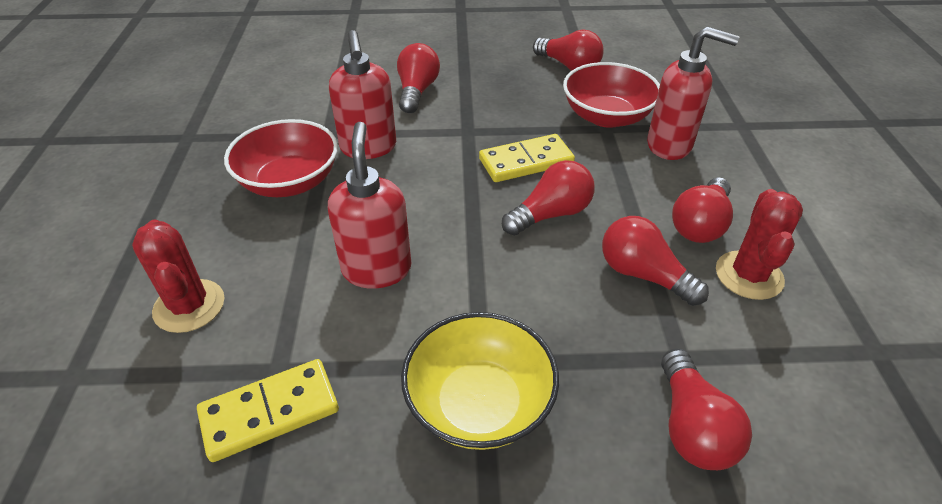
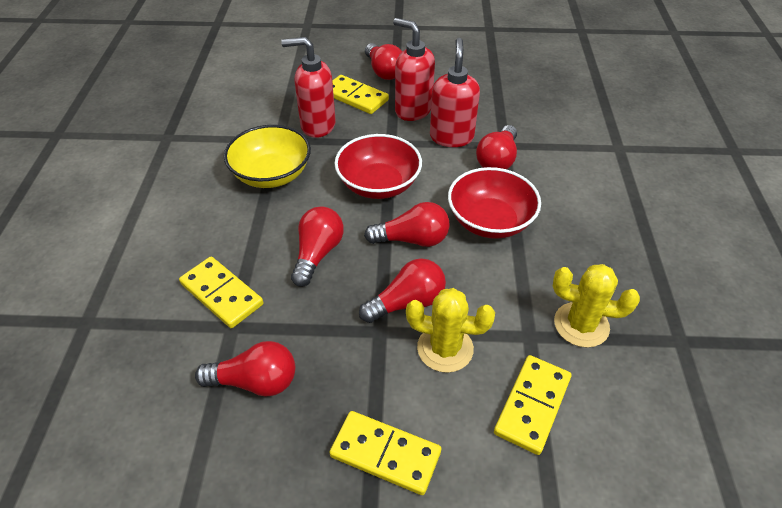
red cactus: [132,220,224,333] [716,189,803,300] = 2 -> none = 0
yellow cactus: none = 0 -> [406,288,495,373] [553,264,640,348] = 2
yellow domino: [197,359,339,462] [479,134,575,182] = 2 -> [179,257,263,328] [329,411,441,495] [332,75,389,114] [494,355,571,455] = 4

